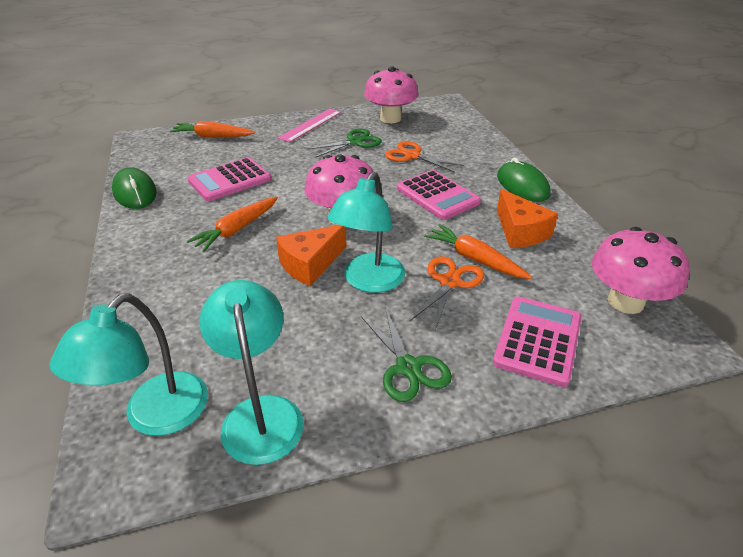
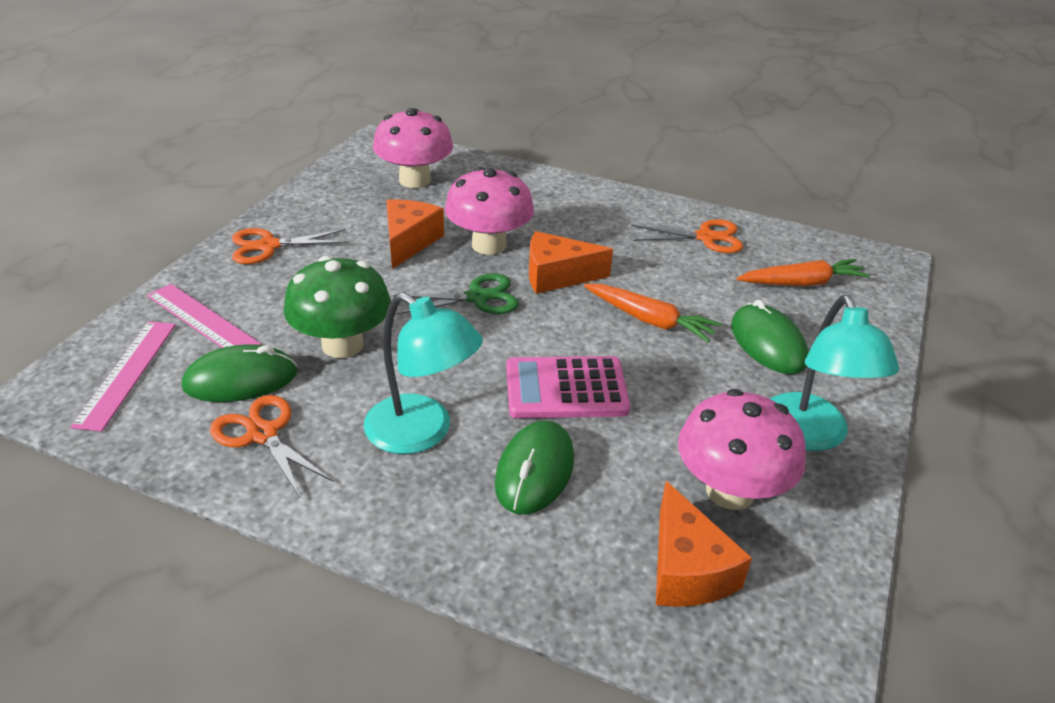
green mouse: [112,167,157,209] [497,157,551,202] = 2 -> [182,344,298,402] [495,420,574,515] [731,300,809,374] = 3
green mushroom: none = 0 -> [284,256,391,358] = 1
green scissors: [307,128,382,158] [361,307,452,402] = 2 -> [393,273,519,315] = 1
orange carrot: [170,121,255,137] [187,197,278,252] [424,224,532,279] = 3 -> [584,284,722,343] [737,259,870,286] = 2
orange cheese: [276,225,347,286] [497,189,558,248] = 2 -> [386,199,444,269] [529,231,613,294] [656,481,752,607] = 3
orange scissors: [385,141,464,173] [410,257,484,330] = 2 -> [210,395,334,497] [232,228,348,264] [632,219,743,253] = 3
pink calculator: [187,157,271,201] [397,170,481,220] [493,297,582,387] = 3 -> [506,356,630,418] = 1
pink ruler: [278,109,341,142] = 1 -> [71,321,176,431] [147,284,262,348] = 2
turquoise lamp: [49,294,208,436] [199,280,304,465] [327,172,405,293] = 3 -> [363,293,483,454] [771,295,899,451] = 2

